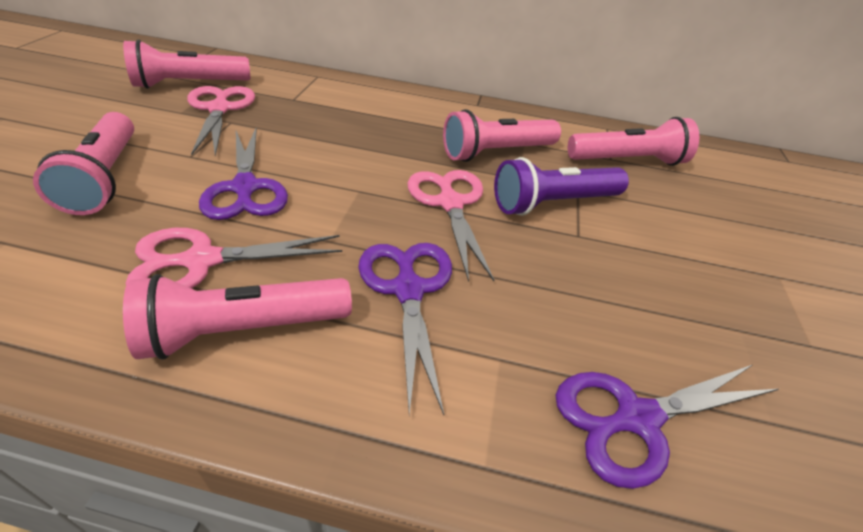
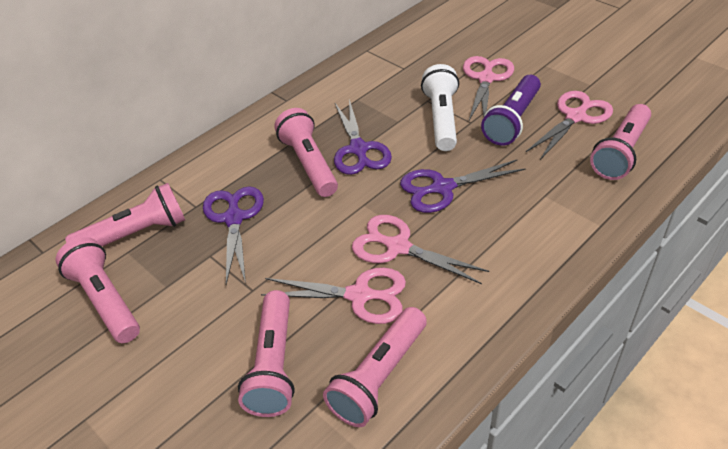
pink flashlight: [33,112,134,215] [123,39,250,89] [123,274,352,360] [443,109,561,162] [568,117,699,166] = 5 -> [56,237,140,343] [65,183,185,246] [238,290,295,417] [275,108,338,197] [323,307,427,427] [590,104,651,180] = 6
pink scissors: [126,228,342,289] [187,86,255,156] [408,170,494,282] = 3 -> [261,267,406,324] [352,215,489,284] [463,56,514,120] [526,91,613,160] = 4
white flashlight: none = 0 -> [421,64,459,151] = 1

